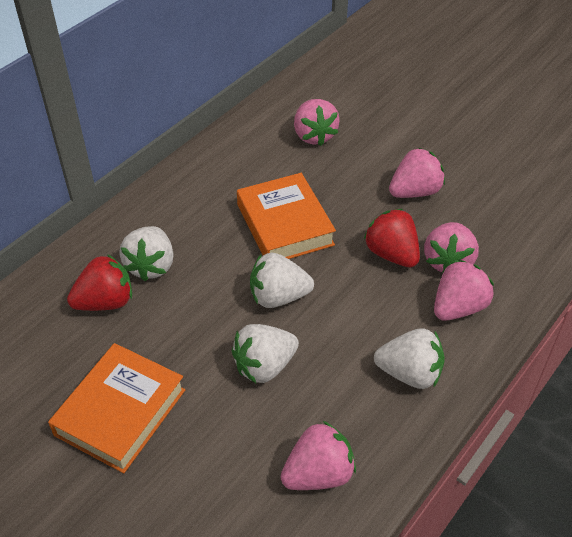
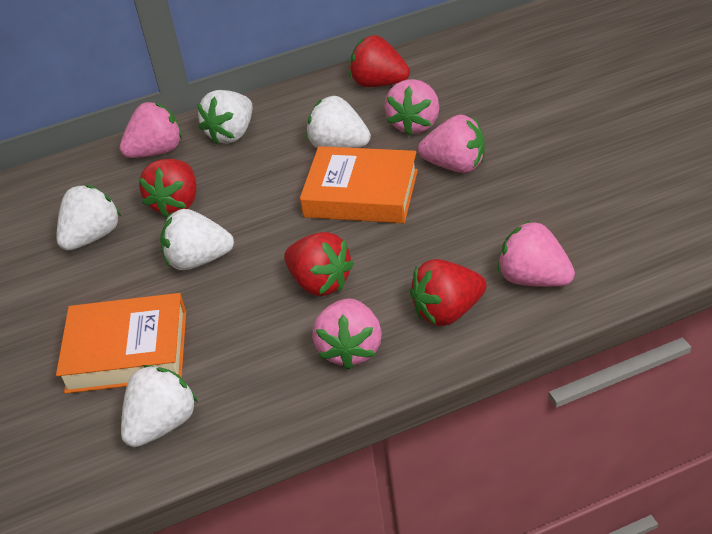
red strawberry: [67,254,132,311] [364,209,420,267] = 2 -> [138,159,196,217] [284,232,354,296] [349,35,410,87] [410,259,487,326] = 4
white strawberry: [119,226,173,281] [232,324,299,383] [250,253,314,308] [374,328,445,389] = 4 -> [57,185,121,251] [121,365,198,447] [160,209,234,270] [197,90,253,144] [306,96,371,148] = 5

